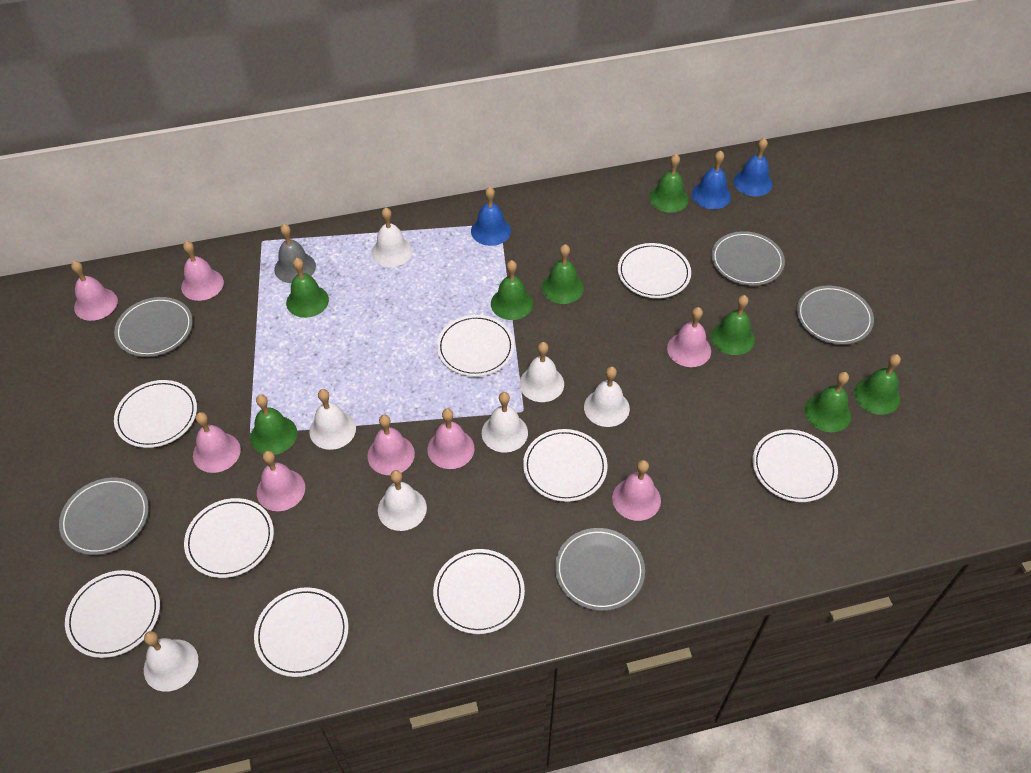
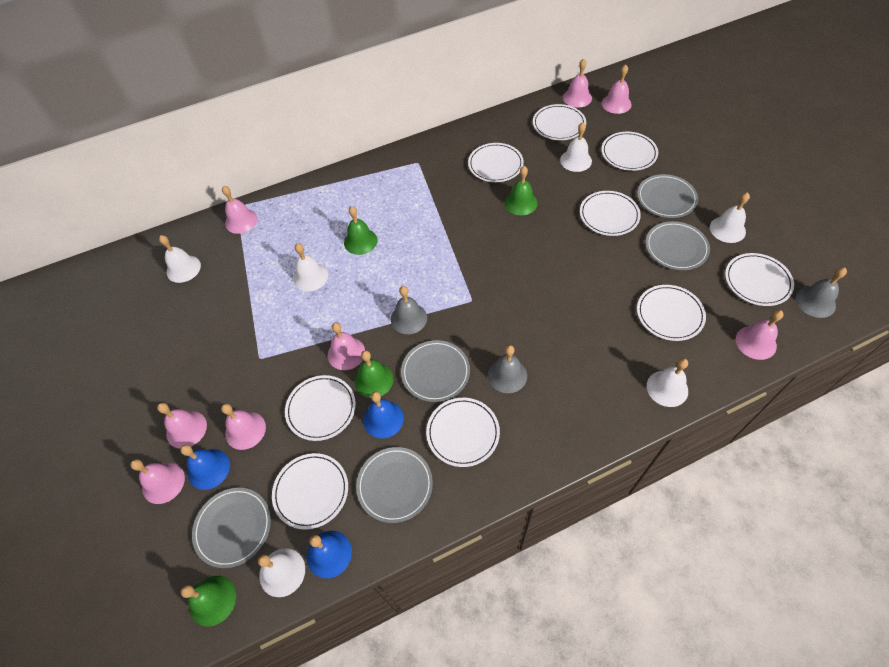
green bell: [250,394,297,455] [286,258,329,318] [491,260,533,320] [542,244,584,304] [649,154,688,213] [711,295,755,355] [804,372,851,432] [854,354,901,415] = 8 -> [180,576,236,627] [344,206,378,255] [355,350,394,398] [505,166,538,215] = 4
grey bell: [274,224,316,283] = 1 -> [391,286,427,334] [488,345,527,393] [796,267,847,318] = 3
white bell: [144,631,199,692] [309,389,356,450] [371,207,412,267] [378,470,427,531] [482,392,528,453] [519,342,564,402] [584,367,630,427] = 7 -> [159,235,201,283] [258,548,305,597] [293,243,328,291] [560,122,592,172] [647,358,688,407] [710,192,750,243] = 6

